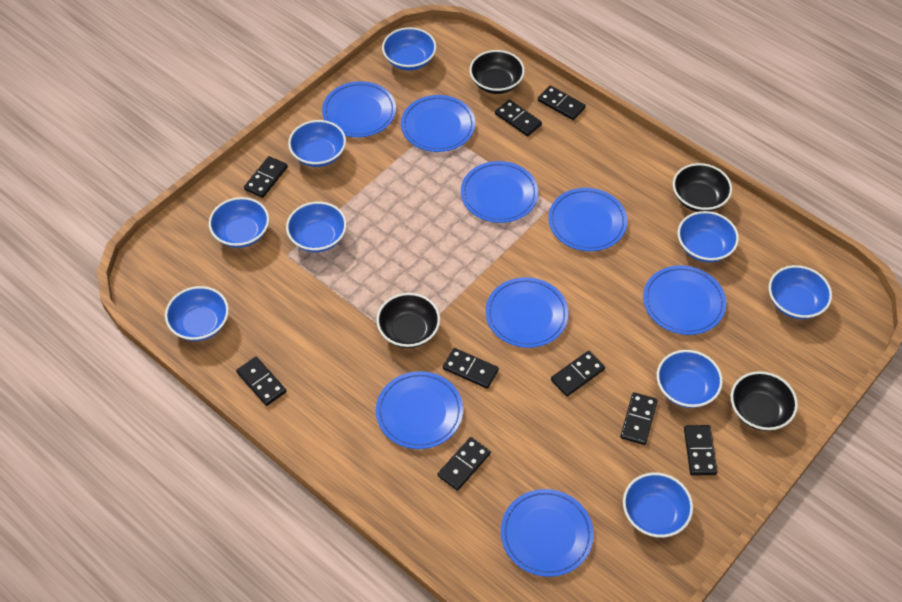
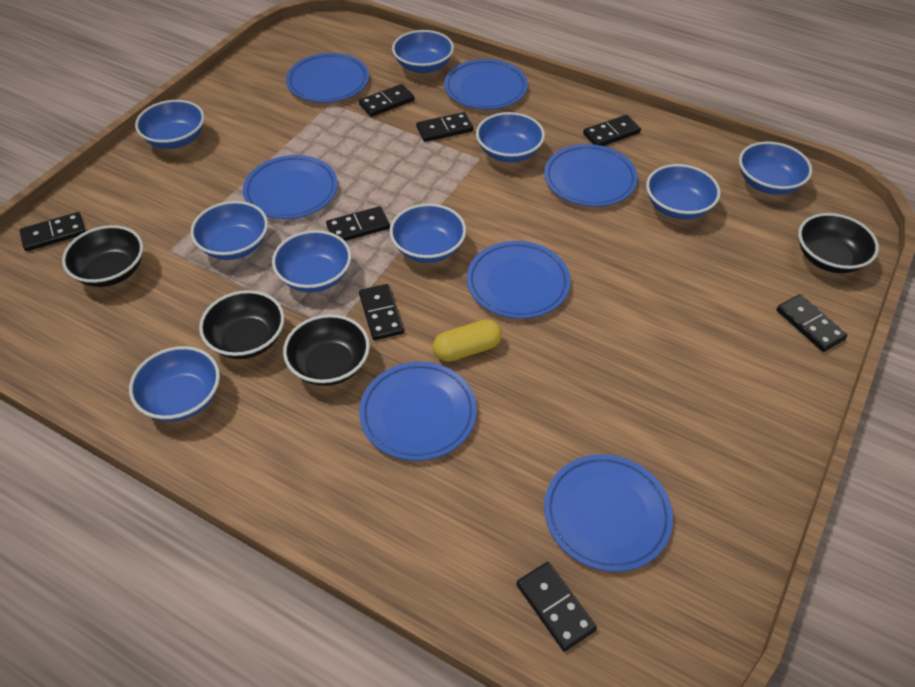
black domino: [236,357,286,406] [244,156,288,198] [438,437,491,491] [443,348,499,389] [495,100,542,136] [538,86,586,120] [551,351,605,397] [620,392,658,445] [684,425,717,475] = 9 -> [19,212,86,251] [326,206,390,241] [359,84,415,117] [359,284,404,340] [416,112,473,142] [516,562,597,652] [583,115,641,146] [777,294,847,352] = 8
blue plate: [322,81,396,137] [376,371,463,449] [401,95,475,152] [461,161,538,223] [485,277,569,348] [501,489,594,577] [548,188,627,251] [643,265,726,335] = 8 -> [243,155,338,219] [286,53,369,103] [359,362,477,461] [444,59,528,110] [467,241,571,319] [544,144,638,207] [544,454,673,572] = 7
yellow capsule: none = 0 -> [433,319,502,362] = 1

